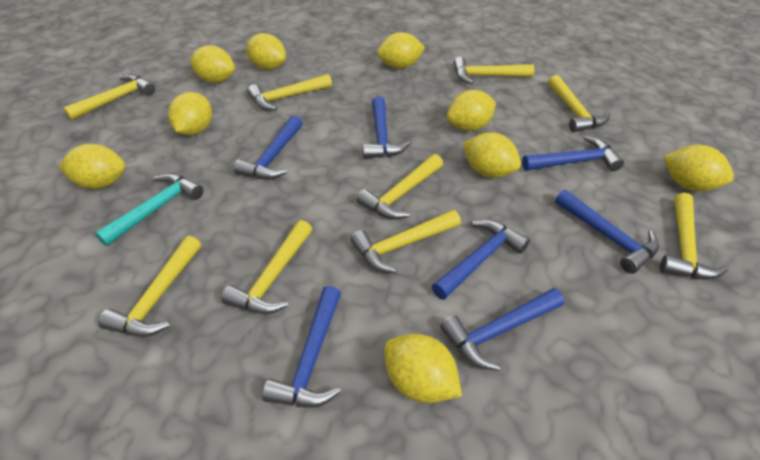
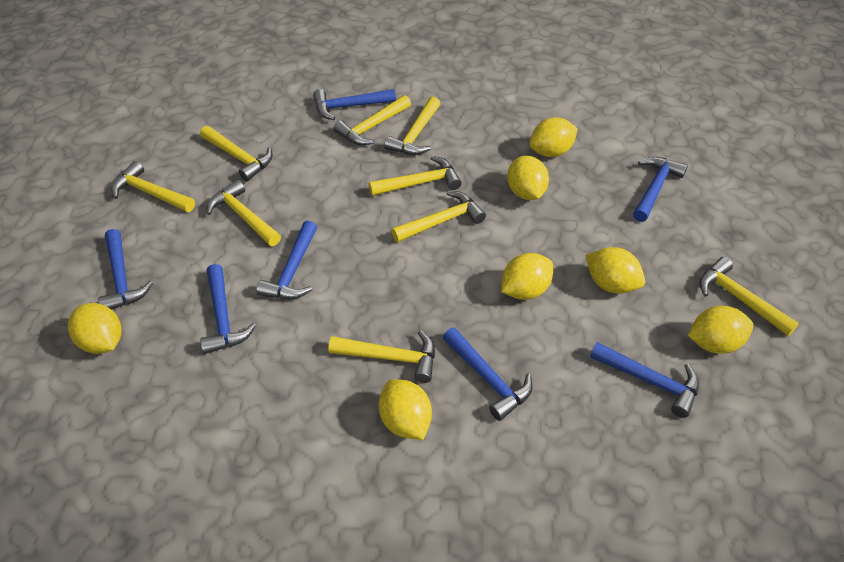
turquoise hammer: [95,173,204,246] = 1 -> none = 0
yellow lemon: [59,144,125,189] [168,92,212,135] [189,45,235,83] [246,33,286,70] [377,32,425,69] [384,334,462,403] [447,90,496,131] [463,132,521,178] [663,145,734,191] = 9 -> [68,303,122,354] [379,379,432,440] [501,253,553,300] [507,156,549,200] [529,117,578,157] [585,247,645,294] [688,306,754,354] = 7

